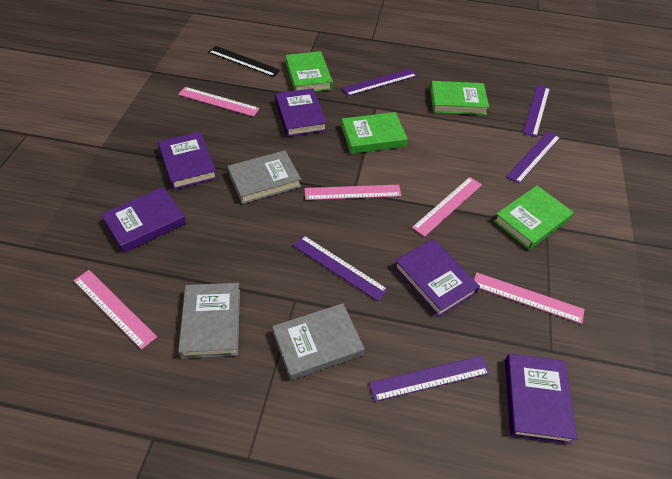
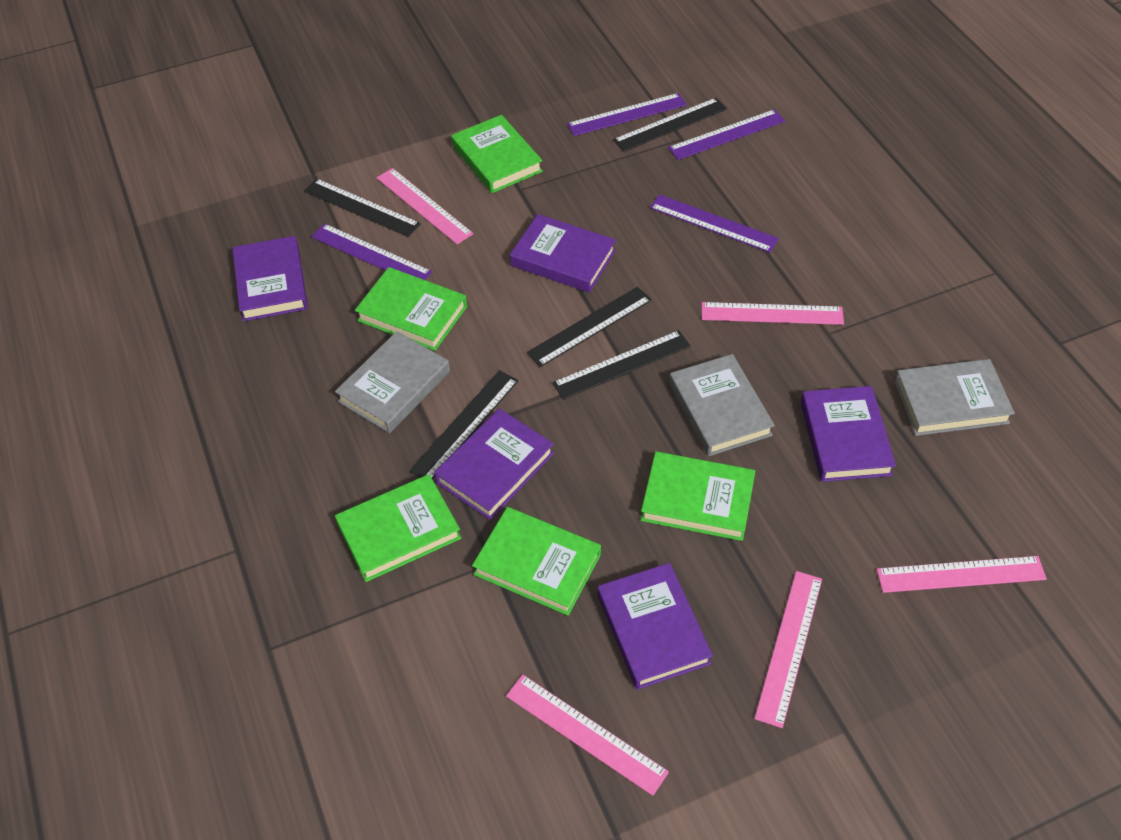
black ruler: [209,46,281,77] = 1 -> [304,178,421,237] [409,370,518,479] [527,287,652,367] [552,330,690,400] [613,98,727,152] = 5
green book: [285,51,333,92] [341,112,408,154] [430,81,489,115] [494,186,573,250] = 4 -> [335,474,461,582] [355,267,467,351] [451,115,543,193] [472,507,601,616] [641,452,755,541] = 5
purple ruler: [293,235,388,301] [342,69,417,96] [369,356,490,402] [506,131,561,184] [523,85,550,137] = 5 -> [311,223,432,280] [567,93,687,136] [650,194,779,253] [668,109,785,160] = 4

